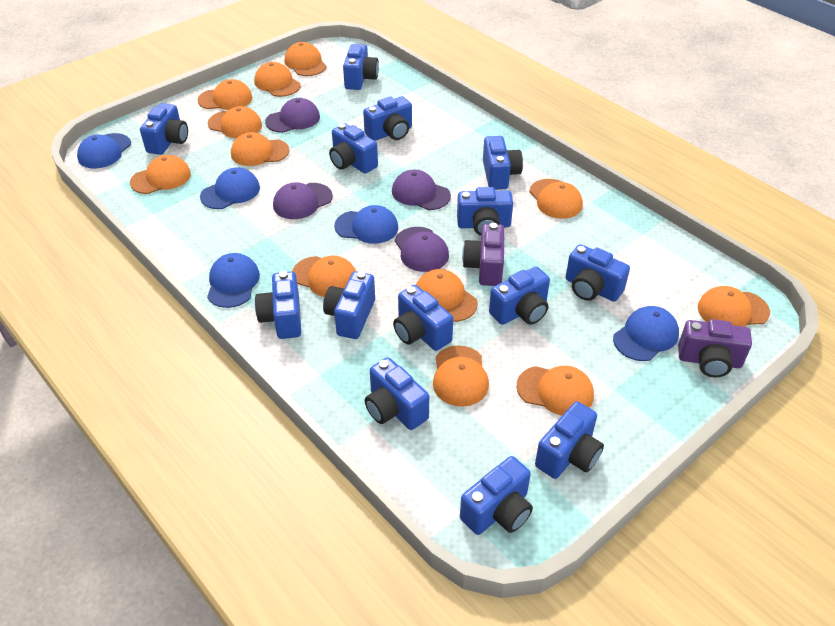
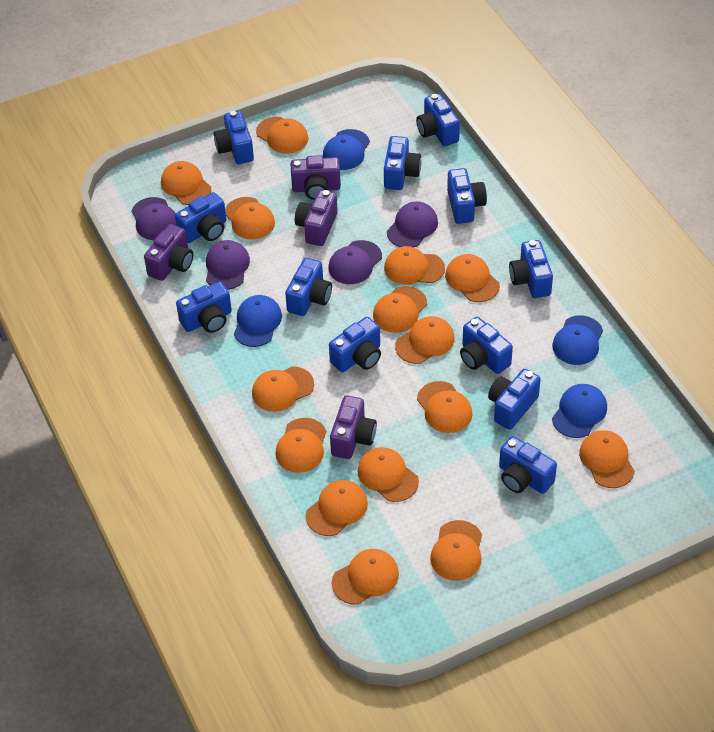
blue camera: [140,103,188,155] [255,271,301,339] [323,271,375,339] [329,123,378,174] [343,44,379,90] [363,96,412,141] [365,357,429,430] [393,285,453,351] [457,187,513,236] [460,456,533,535] [483,136,523,190] [489,266,550,325] [535,401,604,479] [566,244,630,302] = 14 -> [175,192,226,243] [176,282,232,333] [214,111,254,164] [285,258,332,316] [329,317,381,372] [384,136,421,190] [416,93,460,146] [447,168,487,224] [460,317,513,374] [488,369,541,430] [499,436,557,494] [509,240,553,298] = 12
blue cap: [77,133,131,168] [200,168,260,209] [207,253,260,308] [334,205,398,244] [613,306,679,361] = 5 -> [234,295,282,347] [323,129,370,170] [552,315,603,365] [552,384,607,438] = 4
orange cap: [130,155,191,194] [198,79,253,110] [208,106,262,138] [231,132,290,166] [254,62,301,97] [285,42,327,76] [292,256,356,297] [416,269,478,322] [433,346,489,407] [516,366,594,416] [529,179,583,219] [698,286,770,327] = 12 -> [161,161,211,205] [225,197,275,239] [252,366,314,412] [256,117,308,154] [275,418,326,473] [306,480,368,536] [332,549,399,605] [358,447,419,502] [373,286,427,333] [384,246,445,285] [395,316,455,364] [417,381,473,433] [430,520,482,581] [445,254,500,302] [579,430,635,488] = 15
purple camera: [462,223,505,286] [678,319,752,378] = 2 -> [144,224,193,281] [291,155,341,200] [295,190,338,246] [330,395,377,459] = 4

